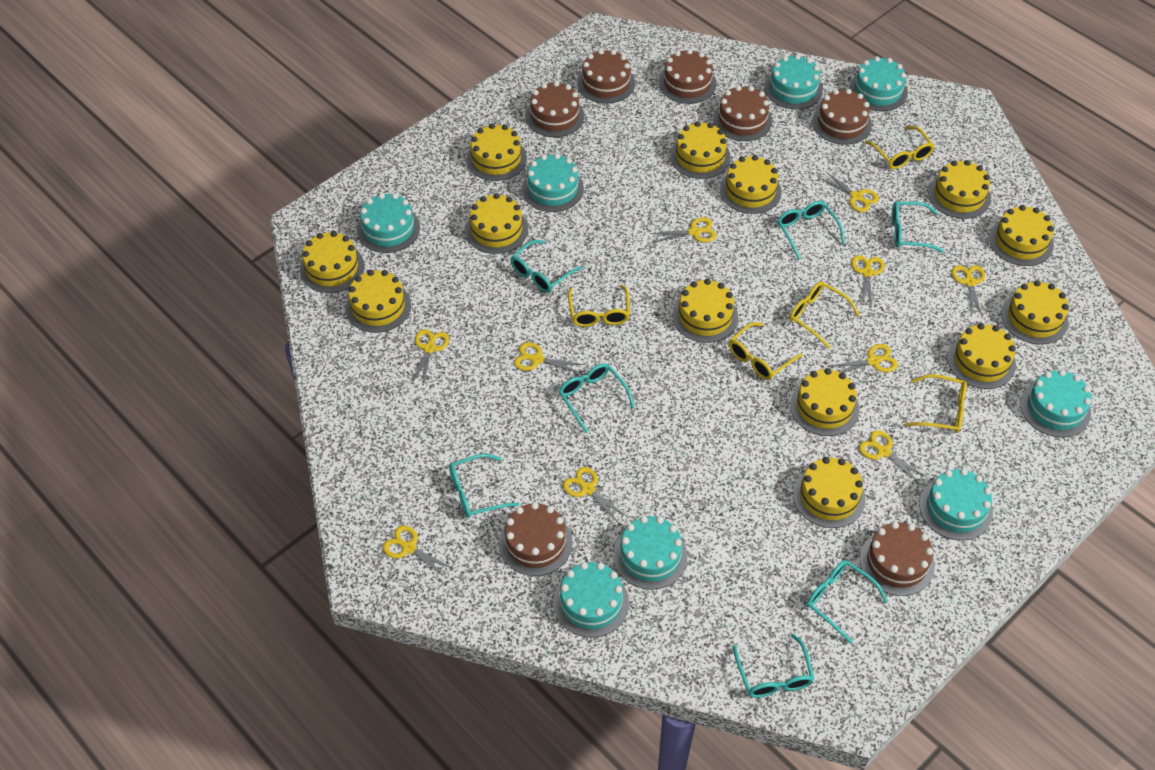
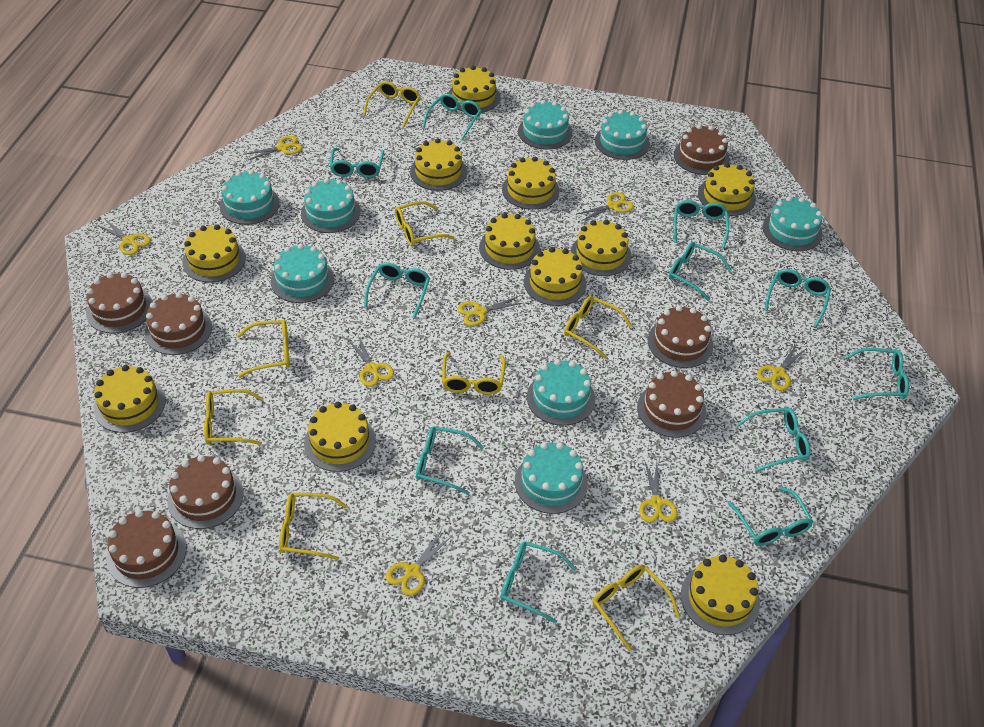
turquoise glasses: [449,454,519,518] [510,240,582,292] [558,363,635,433] [733,634,815,698] [777,201,845,260] [806,560,888,644] [892,202,944,252] = 7 -> [330,148,384,178] [364,262,430,318] [416,426,484,495] [422,93,482,141] [500,541,577,624] [669,242,732,301] [673,200,729,248] [728,487,813,546] [737,408,810,471] [764,269,831,327] [845,348,909,400] = 11
yellow cake: [300,231,364,293] [345,270,411,333] [465,193,528,254] [466,123,527,181] [670,121,731,179] [672,279,738,343] [720,155,782,214] [790,368,860,436] [793,457,866,528] [928,160,991,219] [947,323,1016,389] [989,205,1054,266] [1001,280,1069,345] = 13 -> [94,365,166,433] [183,224,246,283] [304,402,376,472] [410,138,467,191] [448,66,500,113] [479,213,540,270] [502,157,560,210] [524,247,586,306] [571,219,631,276] [681,555,760,635] [698,163,756,216] = 11
yellow glasses: [568,285,630,327] [729,322,803,380] [789,282,860,349] [865,126,934,169] [905,374,967,433] = 5 -> [204,389,264,445] [237,320,290,377] [279,493,348,560] [363,81,421,126] [395,201,455,246] [442,352,506,395] [564,296,632,359] [592,565,680,652] = 8
yellow scissors: [383,525,454,577] [411,329,449,384] [514,342,585,374] [563,467,628,522] [650,217,717,242] [819,171,879,212] [827,344,898,373] [851,255,885,307] [859,430,928,485] [952,265,985,317] = 10 -> [97,219,151,255] [243,136,302,161] [348,336,394,387] [386,531,452,596] [458,296,522,326] [576,192,634,221] [639,460,678,522] [757,345,807,391] = 8

